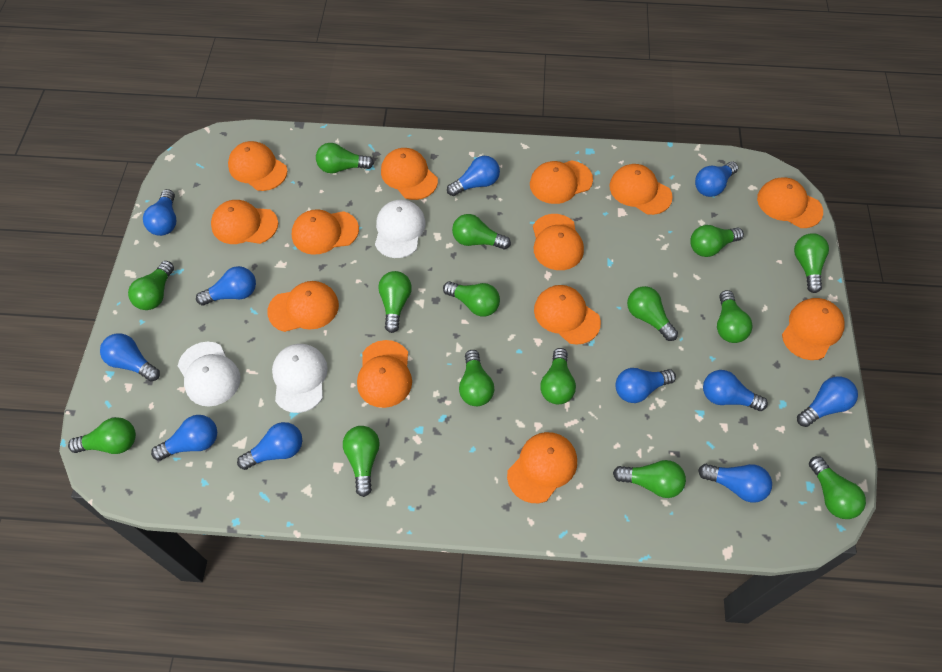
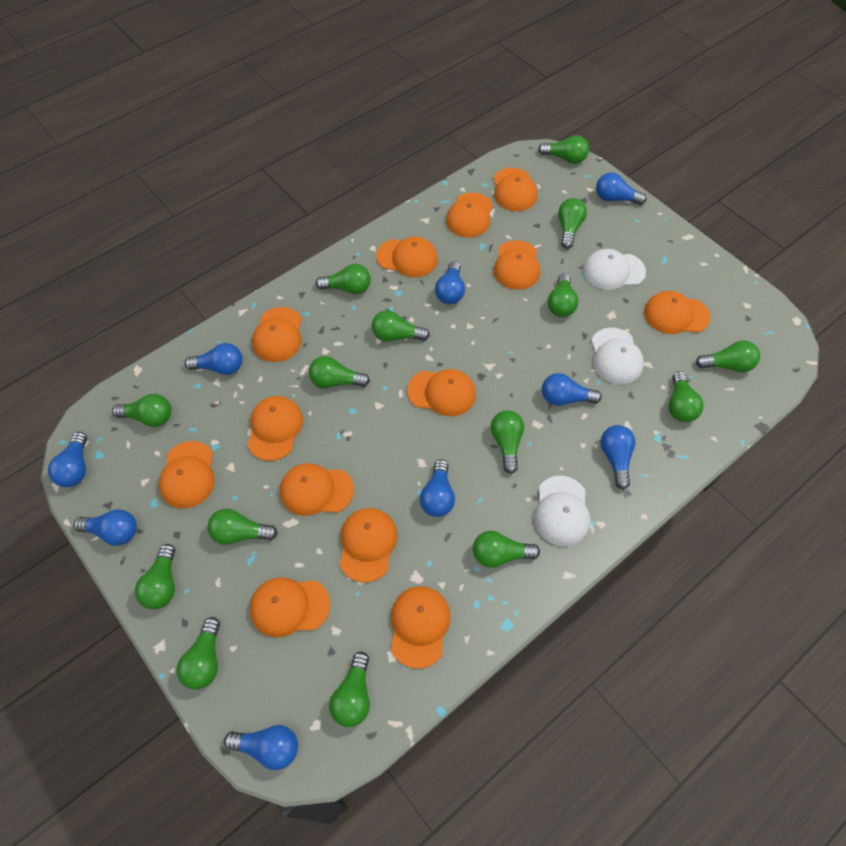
blue light bulb: [100,333,160,382] [143,189,176,236] [151,415,217,461] [196,266,256,306] [237,422,302,470] [447,156,500,196] [615,368,676,403] [695,162,738,197] [698,464,772,503] [703,370,768,411] [797,376,858,427] = 11 -> [48,432,87,487] [74,509,137,546] [184,343,242,375] [224,725,298,770] [420,459,455,517] [435,261,465,304] [542,373,602,406] [596,173,647,205] [600,425,636,490] = 9

